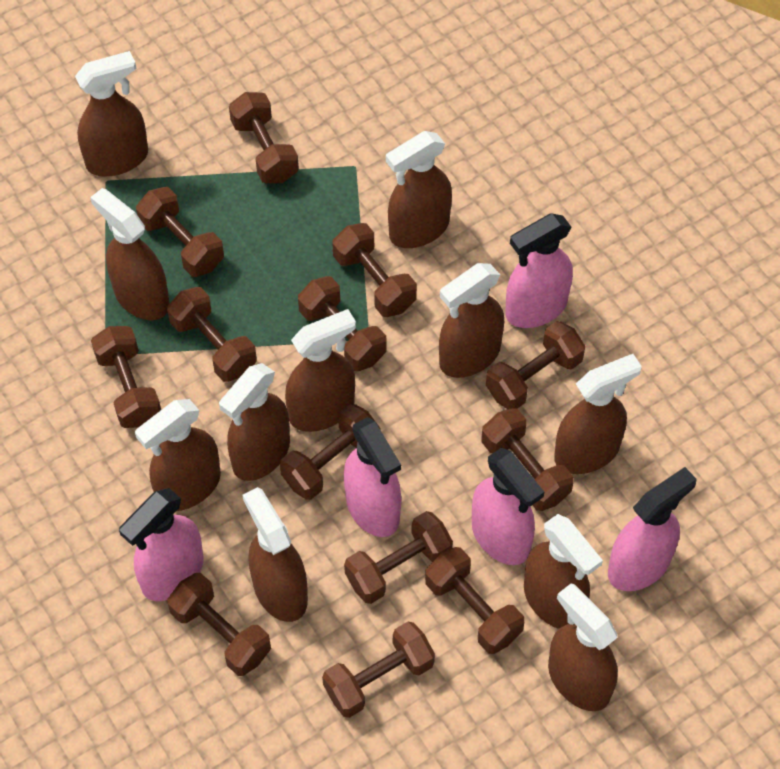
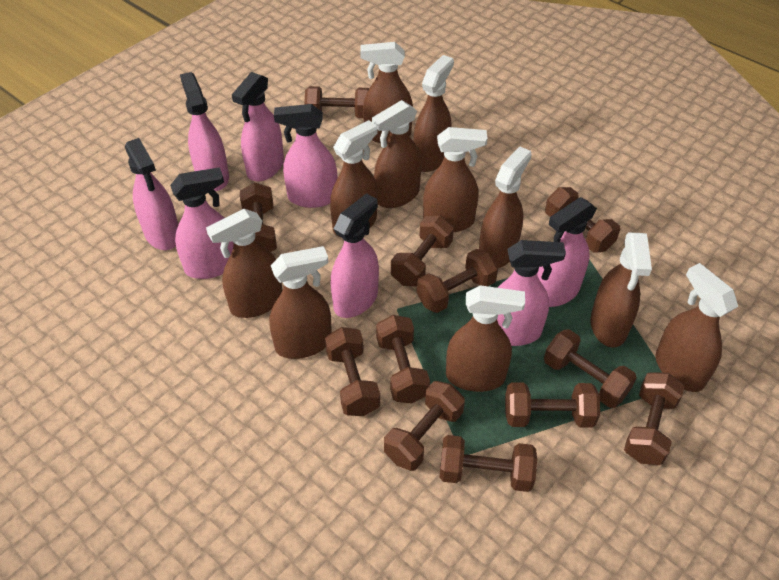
brown dumbbell: [91,326,161,428] [136,187,224,277] [167,287,257,382] [167,573,271,676] [229,92,299,183] [280,404,381,500] [298,276,387,371] [322,622,435,718] [332,223,417,317] [344,511,453,604] [425,547,524,654] [481,408,574,511] [486,321,585,409] = 13 -> [240,182,277,252] [304,86,369,118] [325,327,380,416] [376,315,430,403] [384,381,465,471] [391,216,454,286] [417,249,498,313] [439,435,537,492] [505,383,600,428] [544,329,637,408] [545,187,620,253] [624,372,685,465] = 12
pink spray bottle: [119,488,203,601] [344,417,401,537] [472,447,544,565] [505,214,573,328] [608,467,697,591] = 5 -> [125,138,178,250] [170,167,234,279] [180,72,229,191] [232,72,284,181] [274,104,337,208] [331,193,379,318] [497,240,566,346] [537,197,597,307] = 8

